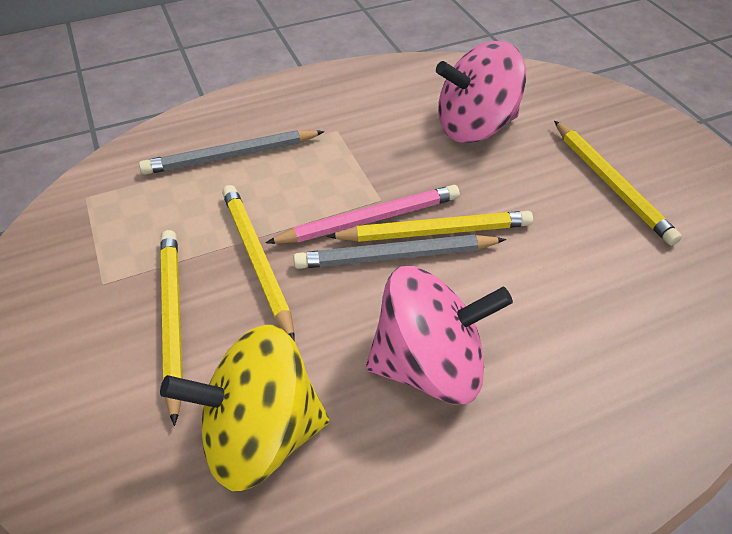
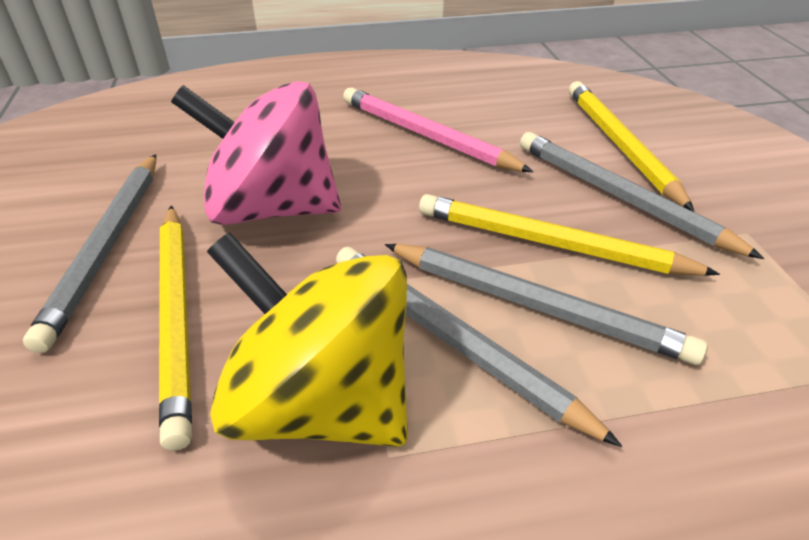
grey pencil: [139,130,324,175] [293,235,506,269] = 2 -> [23,154,156,353] [336,247,622,447] [385,244,708,365] [520,132,764,259] = 4
pink spinning top: [366,266,513,405] [436,41,526,143] = 2 -> [171,81,341,225] = 1
yellow pencil: [161,230,183,426] [222,185,295,342] [327,211,533,242] [554,121,682,246] = 4 -> [159,205,192,451] [419,194,720,276] [569,81,695,212] = 3

